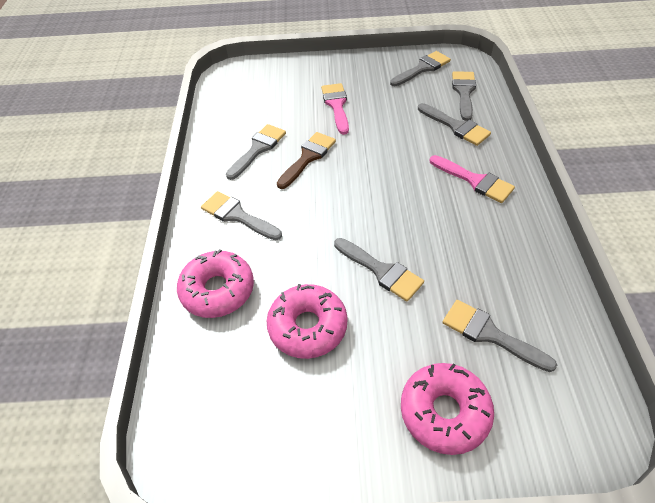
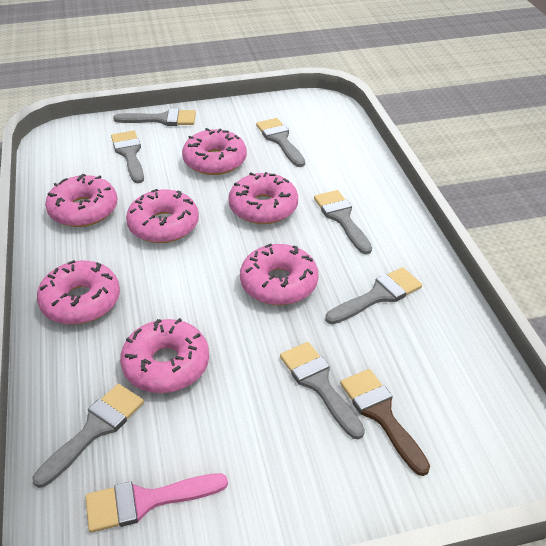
pink brush: [321,83,349,135] [429,155,515,203] = 2 -> [86,473,228,533] = 1
pink donut: [177,249,254,318] [267,284,347,359] [401,363,494,455] = 3 -> [37,260,120,325] [45,174,117,227] [120,318,209,393] [126,189,199,243] [182,128,247,175] [228,172,298,224] [240,244,319,305] = 7

